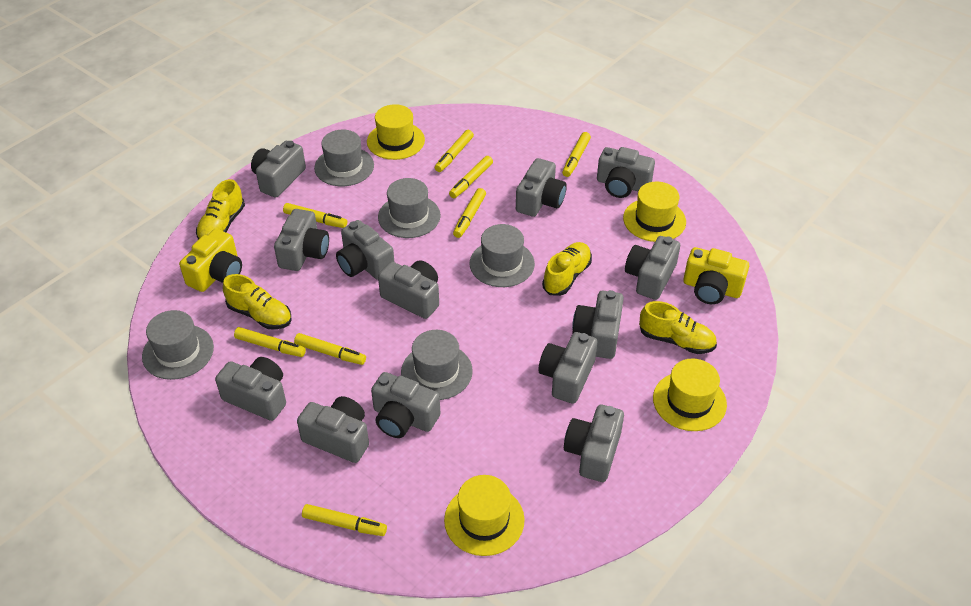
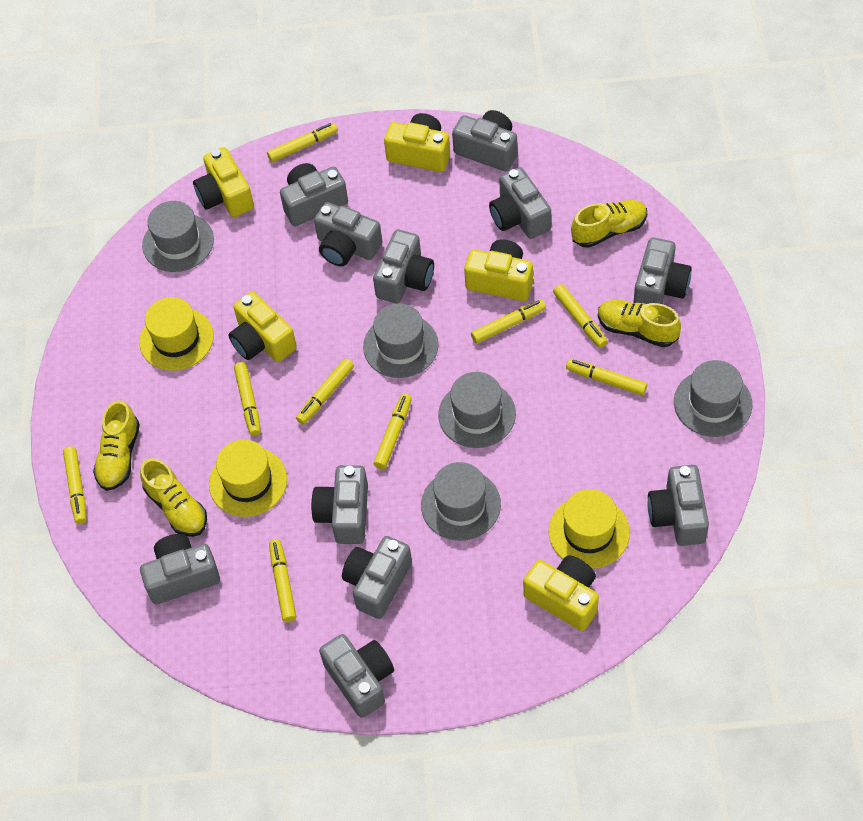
grey camera: [215,357,286,421] [251,141,306,197] [274,209,329,271] [297,396,369,463] [336,220,394,280] [371,372,440,438] [378,260,439,319] [516,158,567,217] [538,332,597,404] [564,405,624,482] [572,290,624,359] [597,147,655,198] [625,236,680,300] = 13 -> [140,534,220,604] [280,163,348,226] [311,465,368,544] [314,202,382,266] [319,634,394,718] [342,536,412,619] [373,230,434,303] [452,110,517,171] [489,167,551,239] [633,237,692,304] [648,465,709,546] = 11
yellow camera: [179,229,242,292] [683,247,749,304] = 2 -> [193,147,254,217] [229,291,297,362] [384,113,450,172] [464,239,533,301] [523,555,599,631] = 5
yellow hat: [367,104,425,160] [444,475,525,556] [623,181,686,242] [653,358,727,431] = 4 -> [139,297,214,371] [209,440,287,517] [548,489,630,569] = 3
yellow marker: [234,327,306,357] [283,203,347,228] [294,333,366,365] [302,504,387,536] [435,130,474,172] [449,156,493,198] [453,188,486,238] [562,132,591,177] = 8 -> [63,447,87,524] [234,362,261,436] [267,123,338,162] [269,539,296,622] [296,358,354,425] [373,394,412,469] [471,299,546,344] [553,284,608,348] [566,359,647,395] = 9

